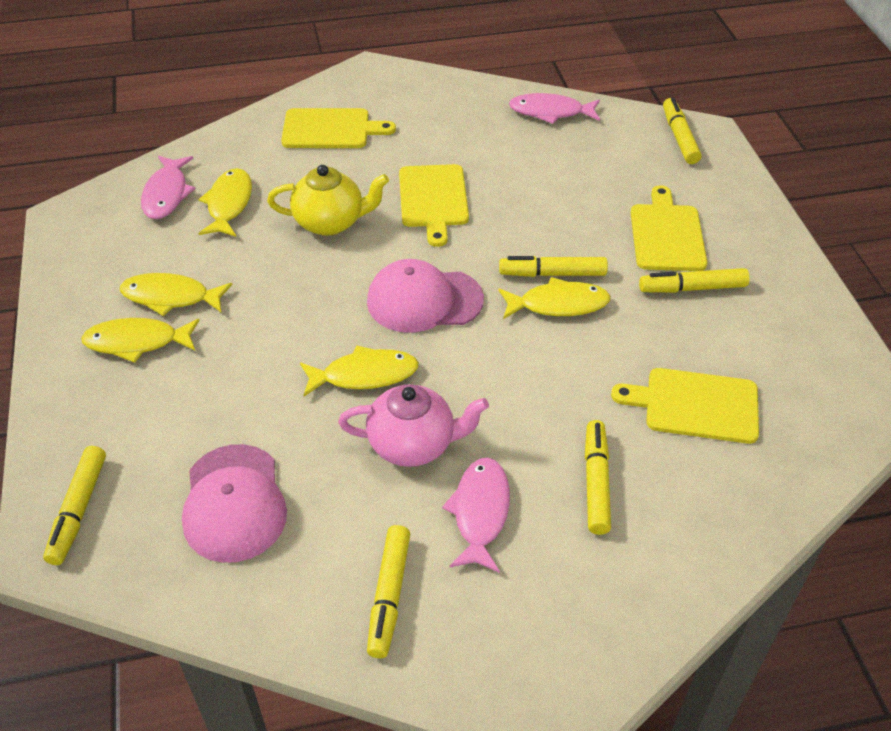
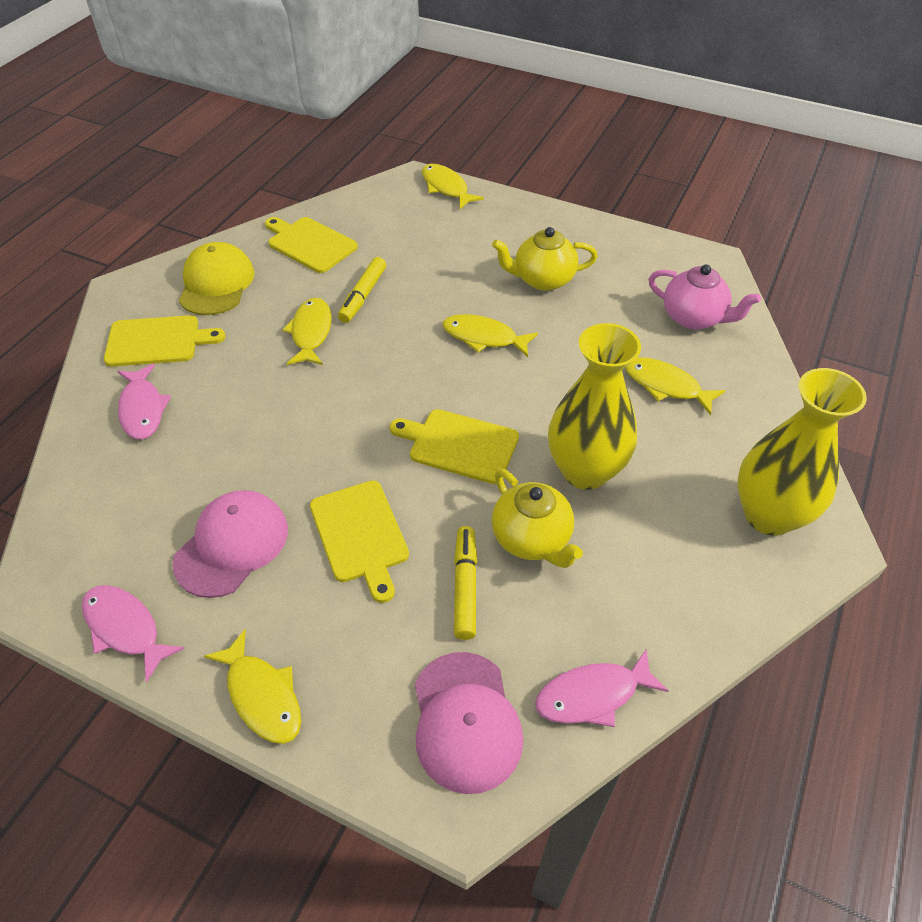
yellow cap: none = 0 -> [179,242,254,315] = 1
yellow marker: [43,446,106,565] [367,525,410,658] [499,256,608,277] [585,420,611,535] [639,268,750,293] [663,98,701,164] = 6 -> [338,257,386,323] [454,526,477,640] = 2
yellow teapot: [267,165,389,236] = 1 -> [492,227,598,291] [492,469,583,568] = 2
yellow vase: none = 0 -> [548,323,641,490] [737,368,867,536] = 2

